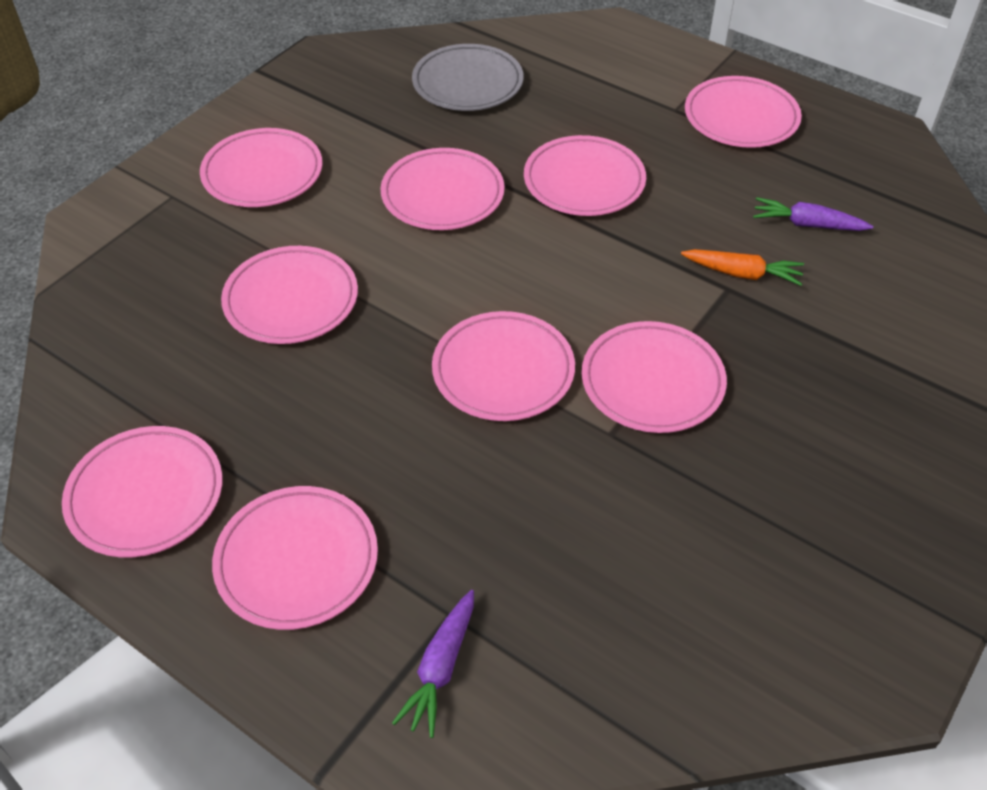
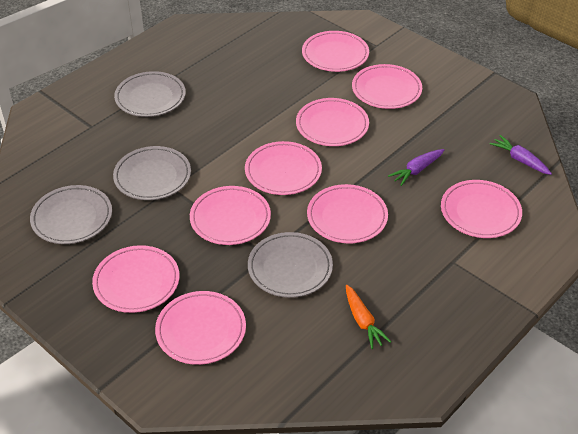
grey plate: [412,44,524,111] = 1 -> [30,185,112,244] [113,146,191,200] [114,71,186,117] [248,232,333,298] = 4

